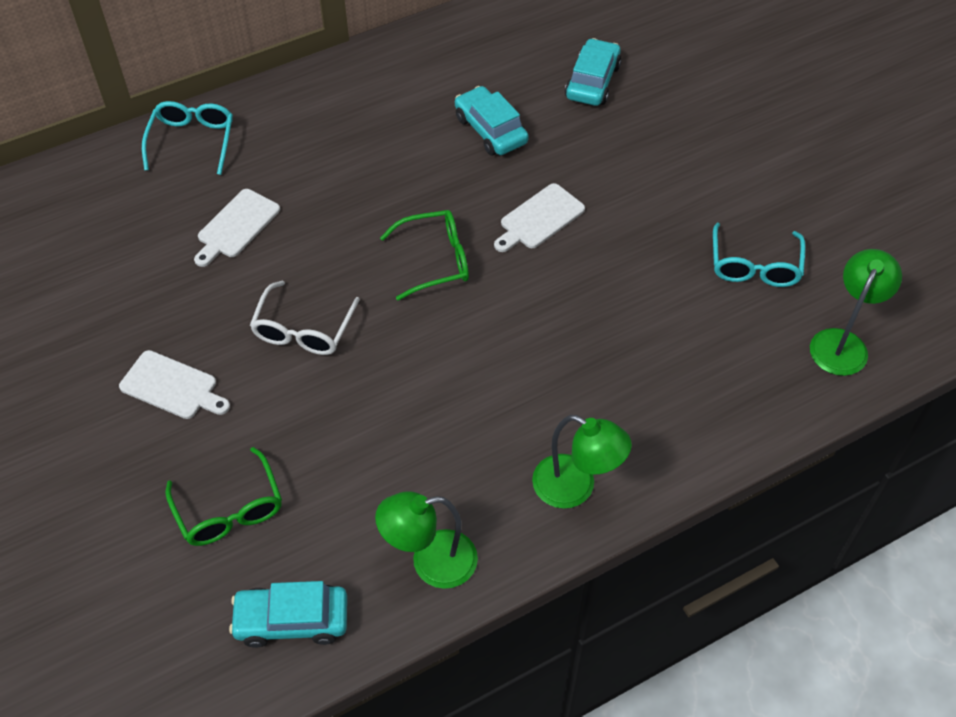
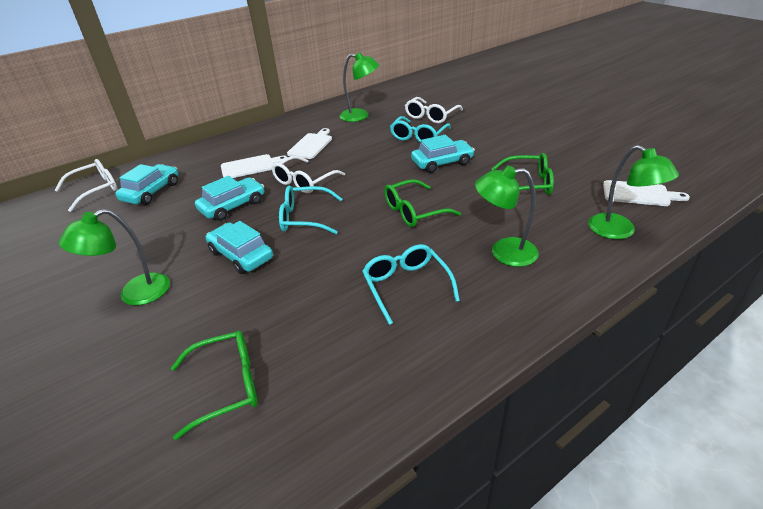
green glasses: [165,447,282,546] [380,210,469,301] = 2 -> [171,330,258,440] [384,179,461,227] [492,153,554,195] = 3
green lamp: [375,491,478,589] [532,415,632,509] [810,249,902,376] = 3 -> [59,209,170,306] [340,52,379,122] [475,166,539,267] [588,145,679,239] = 4
turquoise car: [229,581,347,648] [455,86,529,156] [565,38,621,106] = 3 -> [115,164,178,205] [195,176,264,221] [206,221,273,274] [411,135,475,173] = 4
turquoise glasses: [142,101,233,175] [713,223,806,287] = 2 -> [279,185,342,234] [362,244,460,325] [390,116,451,143] = 3
white glasses: [250,281,360,355] = 1 -> [55,159,118,212] [272,156,345,193] [405,97,463,124] = 3

